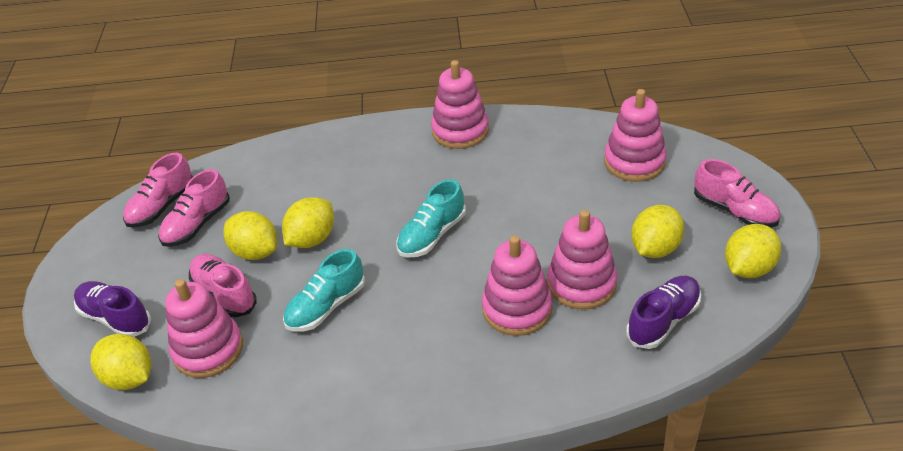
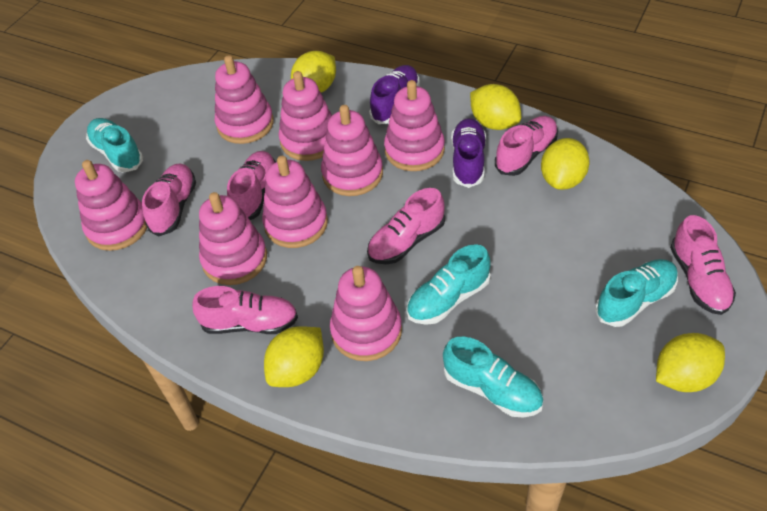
pink shoe: [123,153,193,228] [158,169,230,247] [189,254,257,317] [694,159,781,228] = 4 -> [142,164,196,237] [192,286,298,334] [227,151,276,220] [367,188,445,264] [495,116,558,176] [670,215,736,315] = 6
pink stacking toy: [165,279,243,378] [431,60,489,149] [482,236,552,336] [547,210,617,309] [604,89,667,182] = 5 -> [75,160,147,251] [199,192,267,285] [215,55,274,144] [262,156,328,248] [279,71,332,161] [321,105,383,196] [330,266,402,361] [384,80,445,171] = 8
turquoise shoe: [283,249,365,332] [396,179,466,258] = 2 -> [86,118,143,172] [406,244,491,325] [443,337,543,417] [595,259,678,327] = 4

